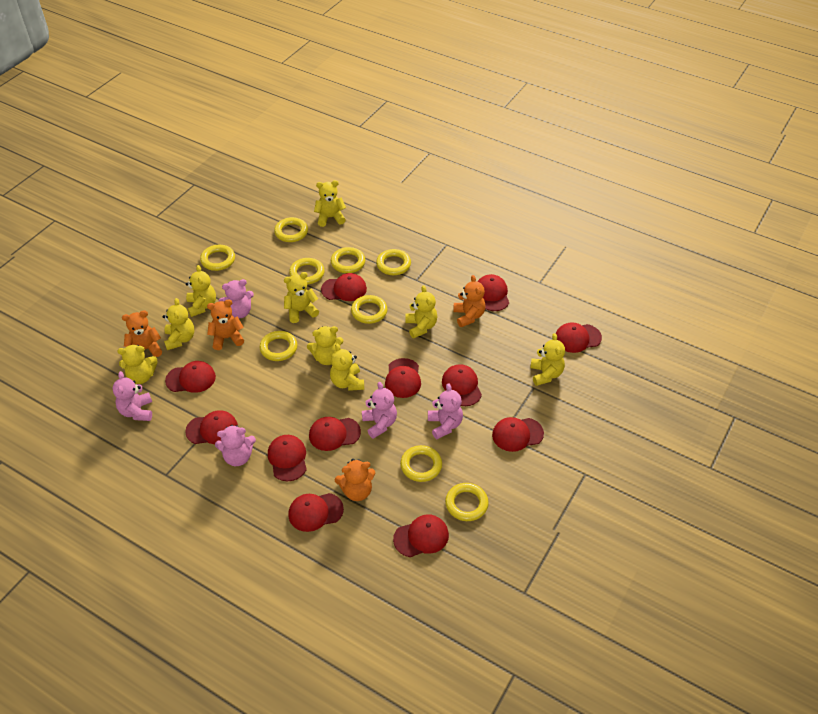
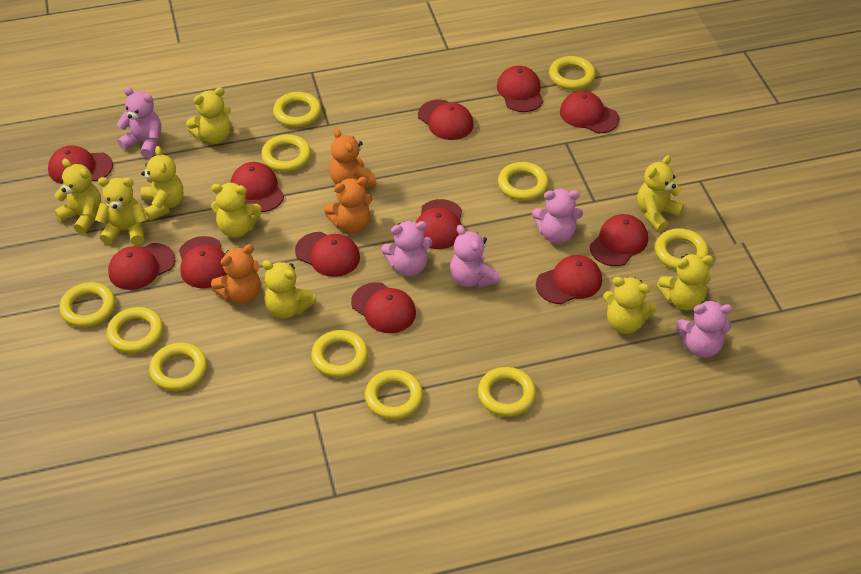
orange teddy bear: [122,310,162,357] [207,299,244,350] [335,459,375,501] [453,275,486,327] = 4 -> [211,244,260,304] [324,177,372,233] [329,128,376,188] = 3
yellow ring: [200,245,235,271] [260,331,297,361] [274,217,308,242] [289,258,325,284] [331,247,366,273] [351,295,388,324] [376,249,411,275] [400,445,442,482] [445,483,489,521] = 9 -> [59,282,115,327] [106,307,163,353] [149,343,207,391] [261,134,311,172] [273,92,321,127] [311,330,368,378] [365,370,423,420] [478,367,536,417] [498,162,549,201] [549,56,596,90] [655,228,709,270] = 11

